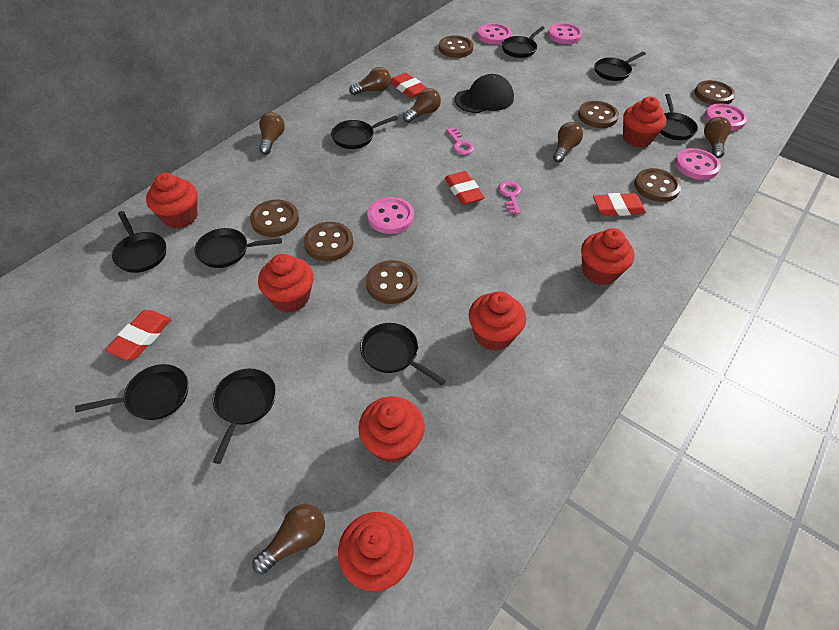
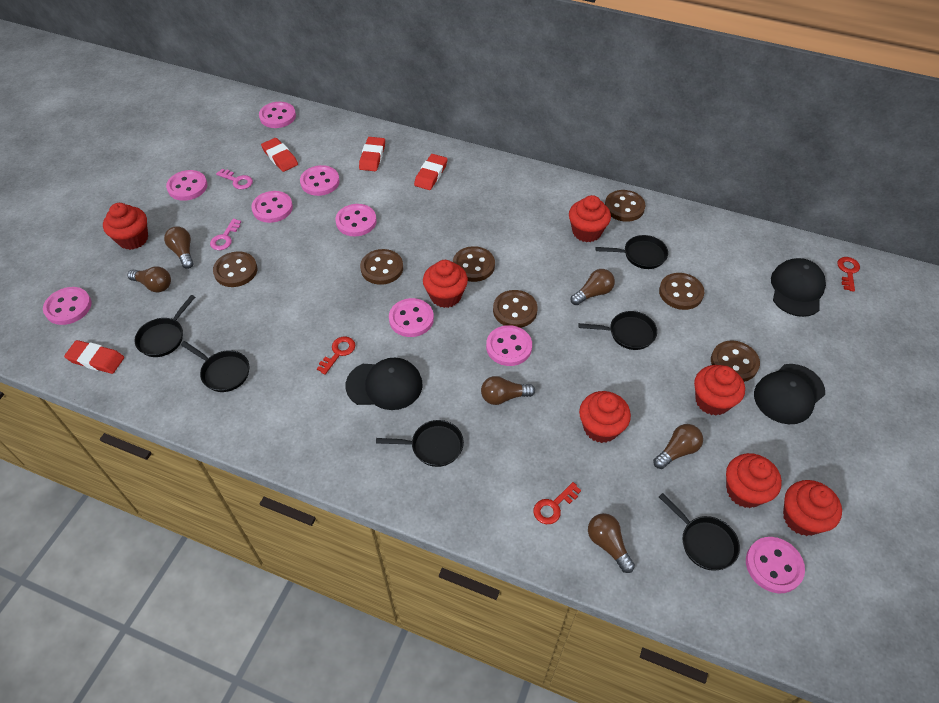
black cap: [455,74,514,113] = 1 -> [346,358,423,410] [754,364,825,424] [771,258,826,317] = 3
black pan: [75,364,188,420] [112,211,166,273] [194,228,282,268] [213,369,276,464] [331,115,398,149] [360,323,446,386] [502,26,545,58] [595,52,646,81] [660,94,698,140] = 9 -> [134,295,195,357] [181,341,249,392] [376,420,464,467] [578,311,657,350] [595,235,668,269] [659,493,740,571] = 6
pink button: [367,197,414,234] [477,23,511,45] [548,23,582,44] [675,148,721,180] [704,103,747,131] = 5 -> [43,287,92,325] [166,170,207,201] [251,191,293,223] [259,102,296,128] [300,165,340,196] [335,204,377,236] [389,298,434,337] [486,325,532,366] [746,537,805,593] = 9
red key: none = 0 -> [317,337,355,375] [533,482,581,524] [837,257,860,292] = 3

